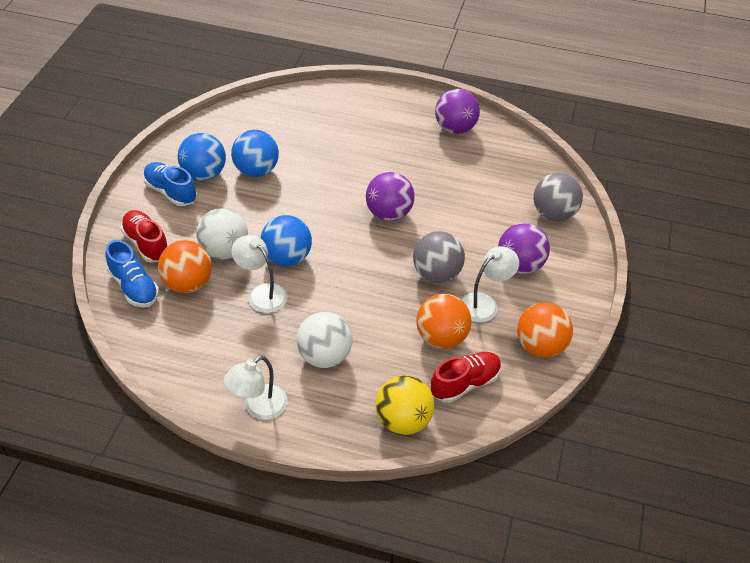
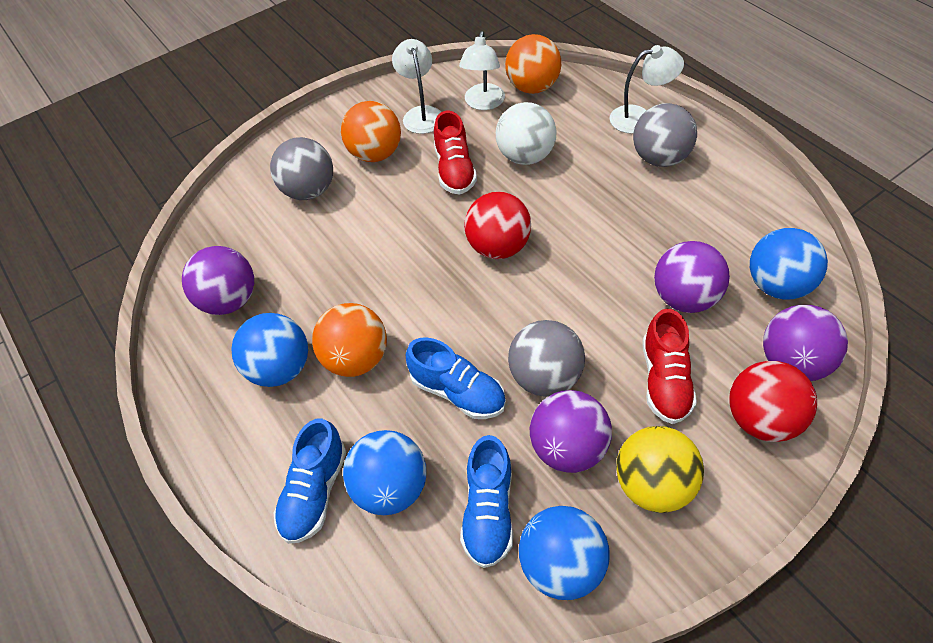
blue ball: [178,133,226,181] [231,130,279,177] [261,215,312,266] = 3 -> [231,313,308,387] [343,430,427,515] [519,506,610,600] [750,228,828,299] = 4
blue shoe: [105,240,159,307] [143,162,197,206] = 2 -> [274,418,346,544] [406,337,506,419] [460,435,513,568] = 3
grey ball: [413,231,465,283] [533,173,583,221] = 2 -> [270,137,333,200] [508,320,585,397] [633,103,697,167] = 3
purple ball: [366,172,415,221] [435,89,480,134] [498,223,550,274] = 3 -> [182,246,254,315] [530,390,612,473] [654,241,730,313] [763,305,848,381] = 4
red ball: none = 0 -> [464,192,531,259] [729,361,817,442] = 2
white ball: [196,208,248,259] [296,312,352,368] = 2 -> [496,102,556,165] = 1

